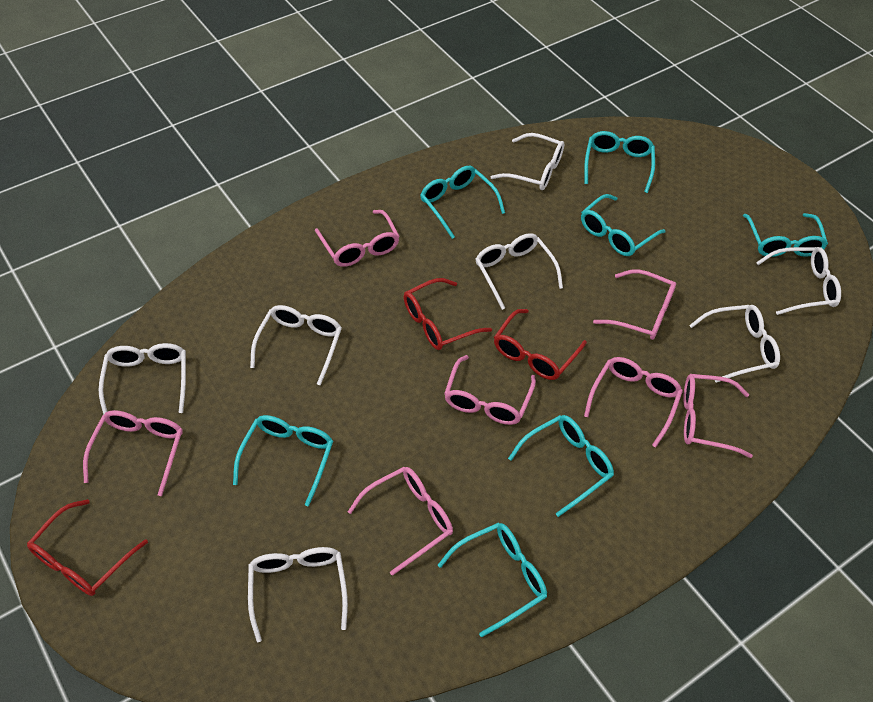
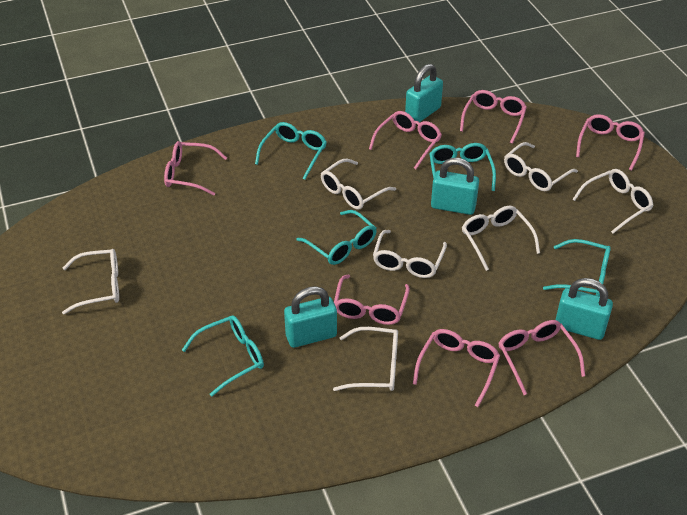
red glasses: [27,499,148,596] [404,278,492,350] [494,309,587,380] = 3 -> none = 0
turquoise glasses: [233,415,333,506] [420,166,505,239] [438,523,547,637] [508,415,614,517] [581,194,665,256] [584,131,655,193] [743,213,828,257] = 7 -> [182,315,264,397] [255,122,327,180] [297,210,377,265] [429,143,496,191] [543,239,611,296] = 5
turquoise padlock: none = 0 -> [284,286,337,348] [405,64,443,122] [431,158,479,215] [556,278,613,340] = 4

